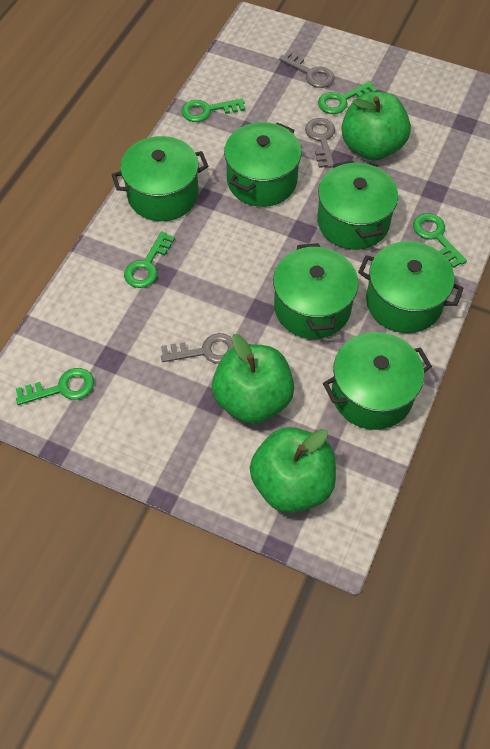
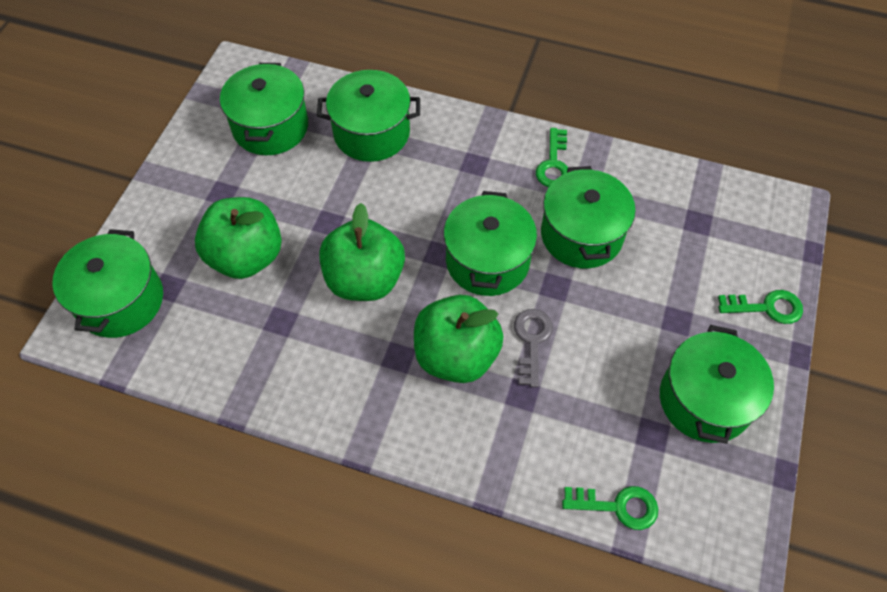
green key: [16,368,94,405] [124,231,175,288] [181,98,245,122] [318,81,377,114] [413,213,467,268] = 5 -> [536,128,568,187] [562,486,658,530] [718,290,803,324] = 3
grey key: [161,333,233,364] [279,51,334,88] [305,118,335,168] = 3 -> [514,309,553,387] = 1

